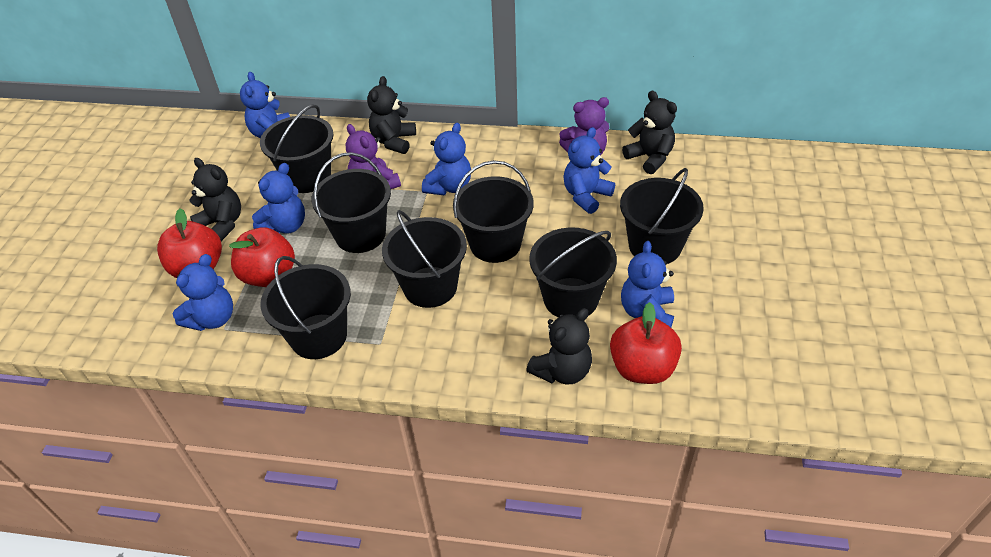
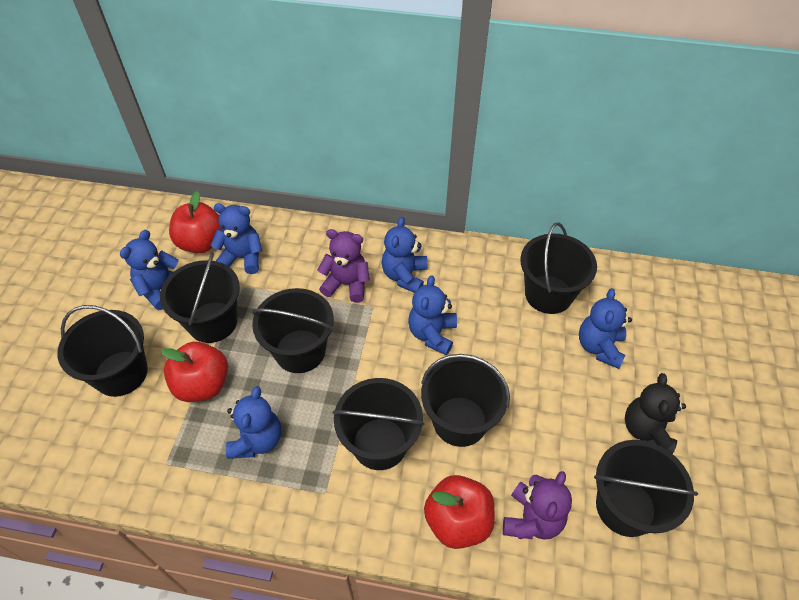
black teddy bear: [189,158,241,241] [367,76,416,154] [526,308,592,385] [622,91,677,174] = 4 -> [625,373,686,454] = 1

